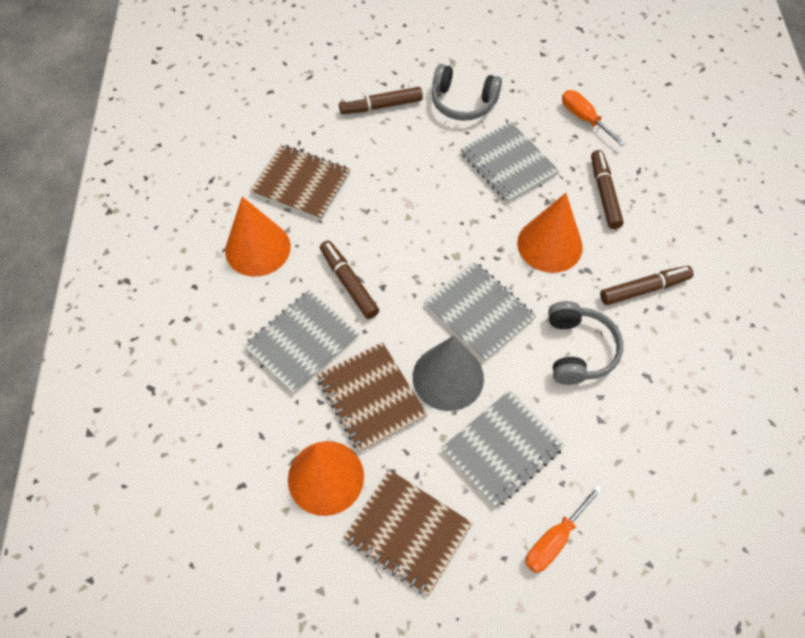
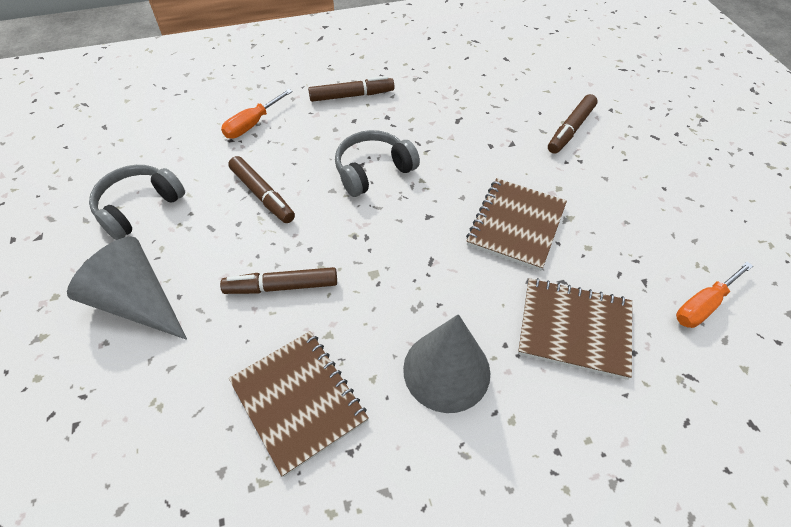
grey cone: [413,336,484,411] = 1 -> [67,237,187,340] [403,314,490,413] = 2
grey notebook: [244,290,359,394] [424,261,536,362] [441,390,565,508] [461,121,560,203] = 4 -> none = 0
orange cone: [225,197,291,277] [288,441,364,516] [517,193,583,273] = 3 -> none = 0

